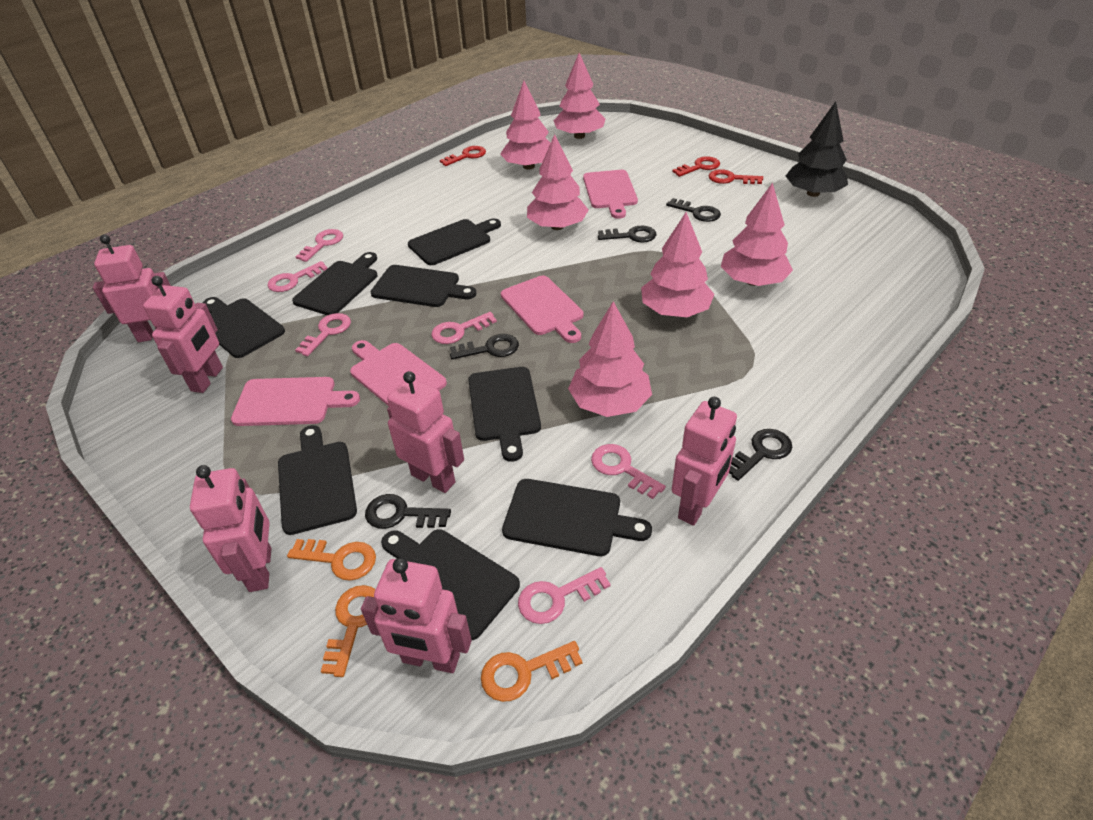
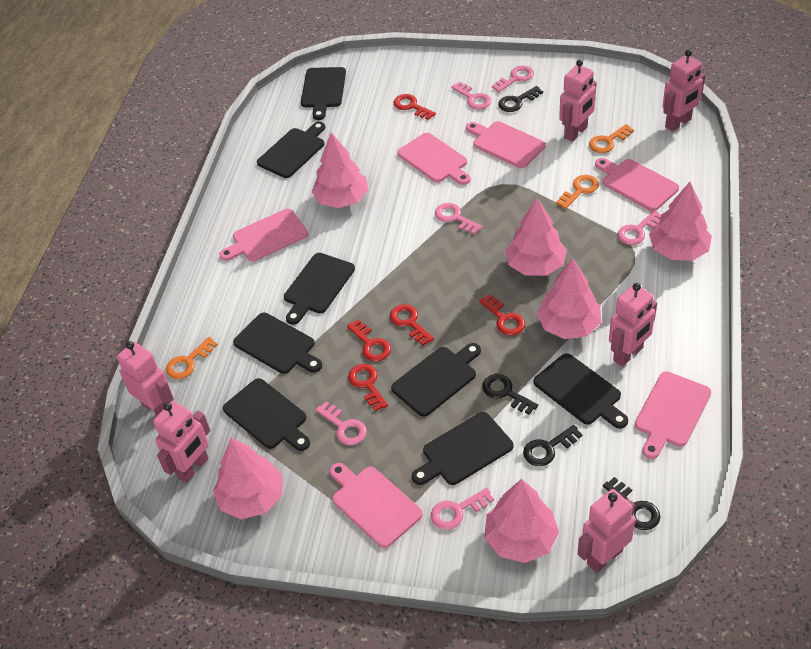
black key: [365,494,451,529] [450,334,519,359] [598,226,656,243] [666,198,721,222] [729,429,792,481] = 5 -> [482,374,538,415] [498,86,543,112] [523,425,582,466] [603,477,660,530] = 4
black tree: [786,101,848,197] = 1 -> none = 0
pink cutting board: [231,377,360,426] [350,340,447,406] [501,276,584,343] [583,170,638,219] = 4 -> [219,209,308,261] [330,463,423,548] [397,133,471,185] [466,121,546,168] [595,158,679,211] [635,371,711,459] = 6
red key: [440,146,486,166] [672,156,720,177] [709,169,763,184] = 3 -> [347,320,391,361] [348,364,388,411] [390,304,434,346] [393,94,436,120] [479,294,525,336] = 5

